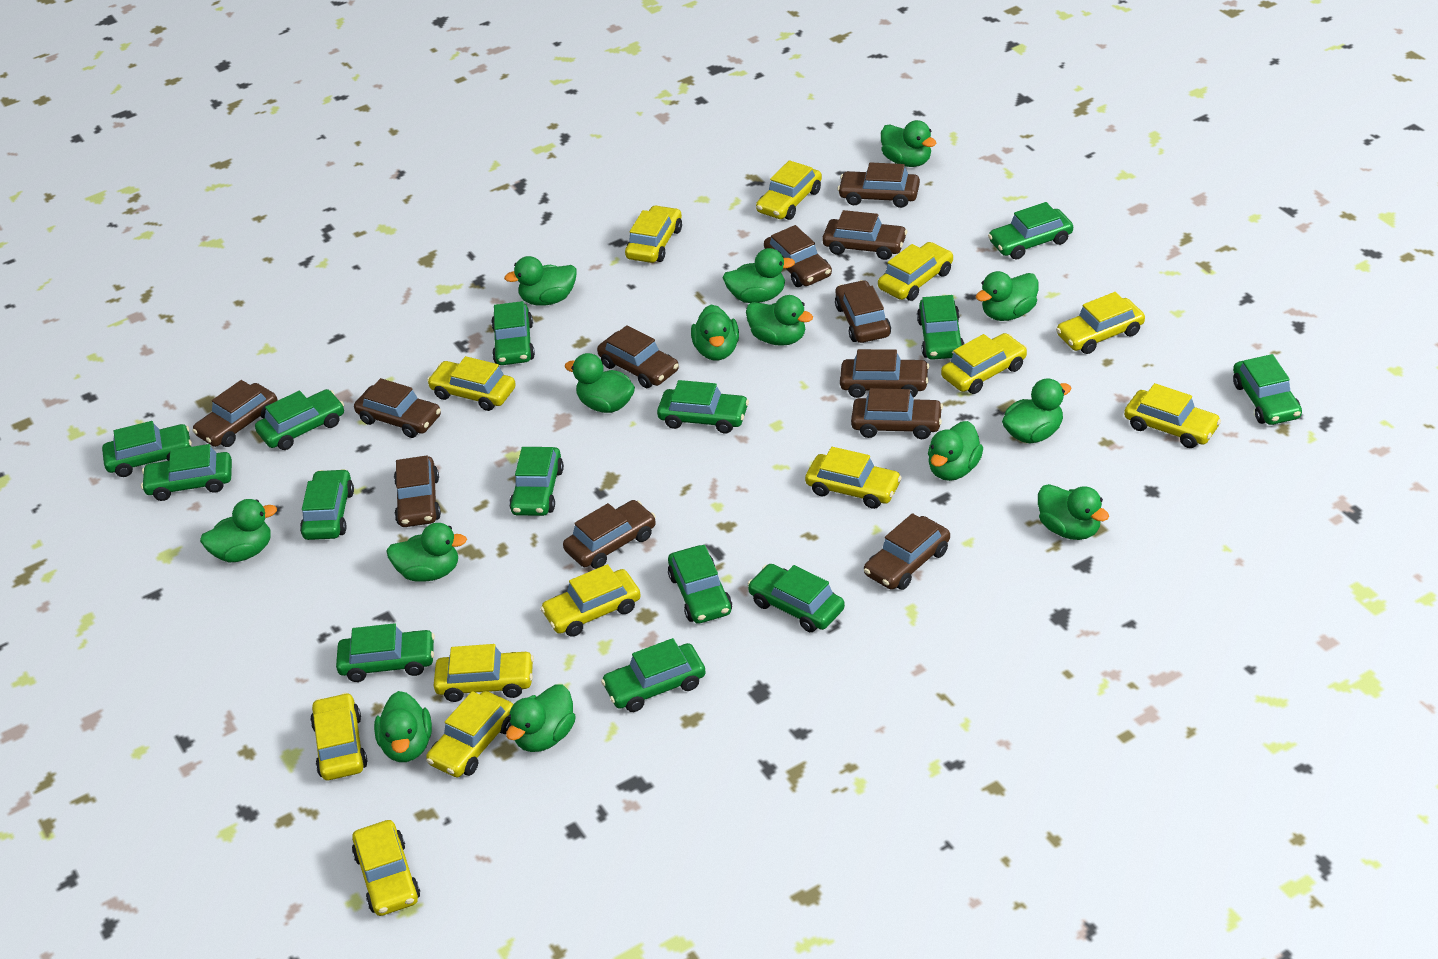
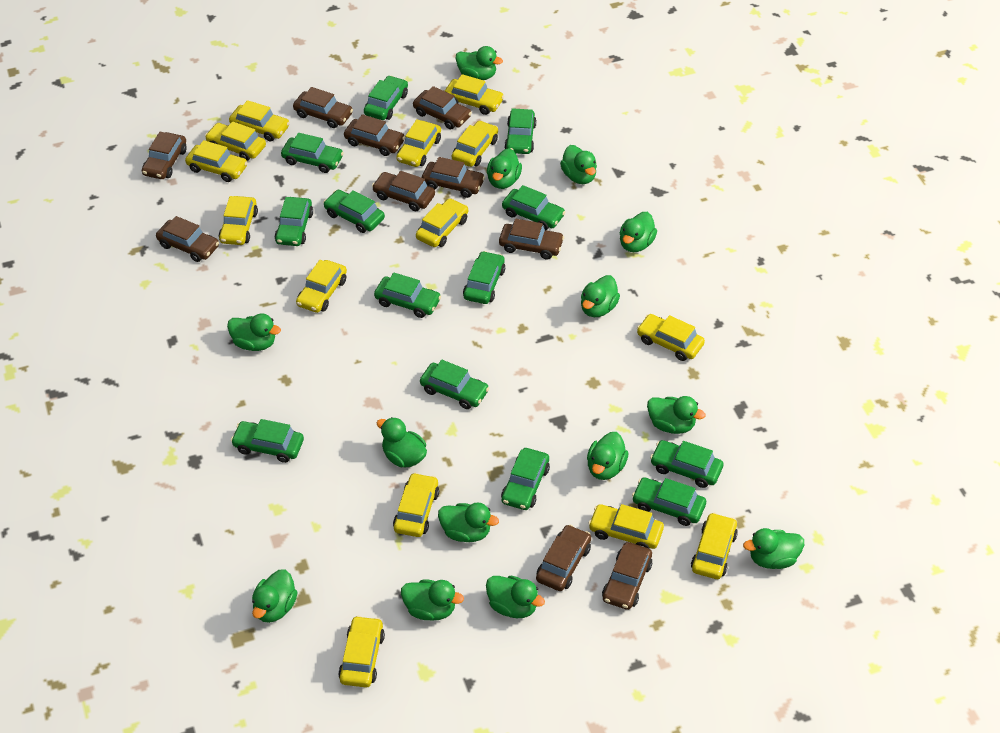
brown car: [192,380,278,447] [354,378,441,438] [394,456,441,527] [563,500,656,569] [597,325,679,388] [764,225,832,287] [822,210,907,260] [835,280,891,343] [837,162,920,208] [840,349,929,398] [851,388,943,439] [864,513,950,590] = 12 -> [142,132,187,179] [156,216,219,262] [293,87,353,128] [344,114,405,156] [372,171,435,211] [413,86,472,130] [422,157,485,198] [499,219,564,259] [536,525,591,591] [602,542,652,610] = 10
green car: [102,421,192,477] [141,444,232,501] [255,389,344,450] [300,469,354,540] [336,623,435,682] [491,301,535,365] [509,447,564,516] [601,638,706,712] [657,380,749,434] [668,545,732,624] [748,564,845,632] [917,295,964,360] [988,202,1073,260] [1233,354,1302,425] = 14 -> [231,419,304,463] [275,197,313,246] [281,133,344,173] [323,190,385,233] [364,76,408,120] [374,273,441,318] [420,360,489,409] [463,251,505,304] [501,448,550,510] [502,185,565,230] [504,108,536,154] [632,478,706,526] [650,440,723,488] = 13
yellow car: [310,693,368,780] [352,820,420,916] [426,691,514,777] [427,356,516,411] [433,644,534,702] [540,564,641,637] [625,205,682,263] [756,160,822,220] [805,447,902,509] [878,242,953,301] [941,333,1027,394] [1056,292,1145,354] [1124,383,1221,448] = 13 -> [185,140,248,182] [205,121,266,161] [219,196,258,245] [229,100,290,142] [296,260,347,313] [338,616,385,687] [393,473,439,537] [397,119,441,167] [416,198,468,247] [445,74,504,115] [452,121,498,167] [588,504,664,549] [637,314,705,361] [691,513,738,579] = 14

